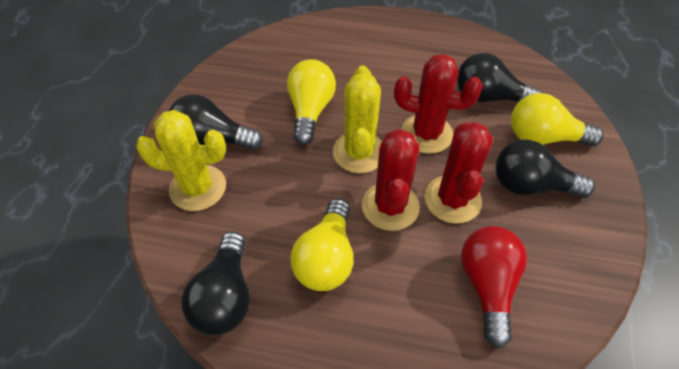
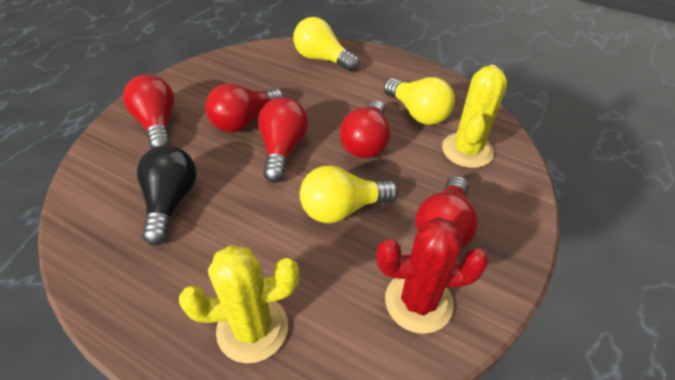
black light bulb: [169,95,263,150] [182,232,250,335] [457,53,542,103] [495,140,595,198] = 4 -> [137,145,197,246] = 1
red cactus: [362,129,420,231] [394,54,482,154] [424,122,493,224] = 3 -> [376,217,489,334] = 1
red light bulb: [461,226,527,348] = 1 -> [123,74,175,149] [205,83,284,133] [258,97,308,183] [340,100,391,159] [415,176,478,250] = 5

